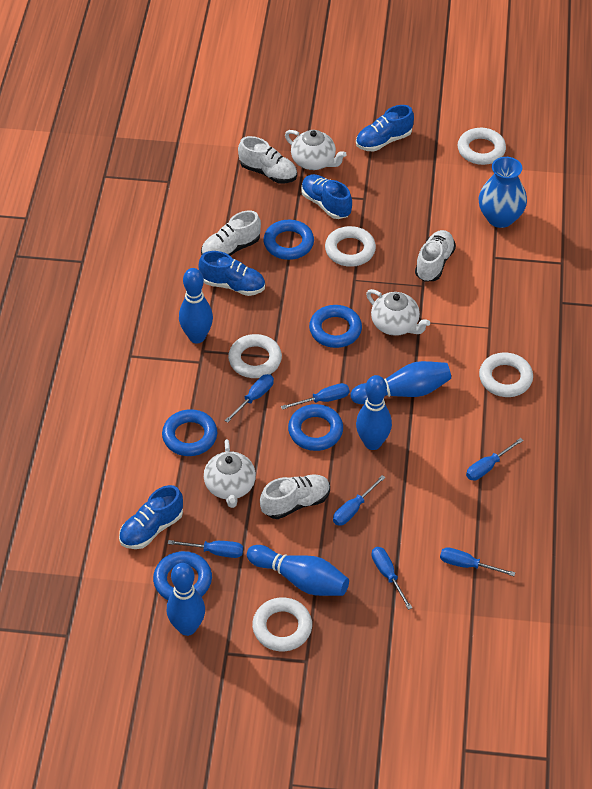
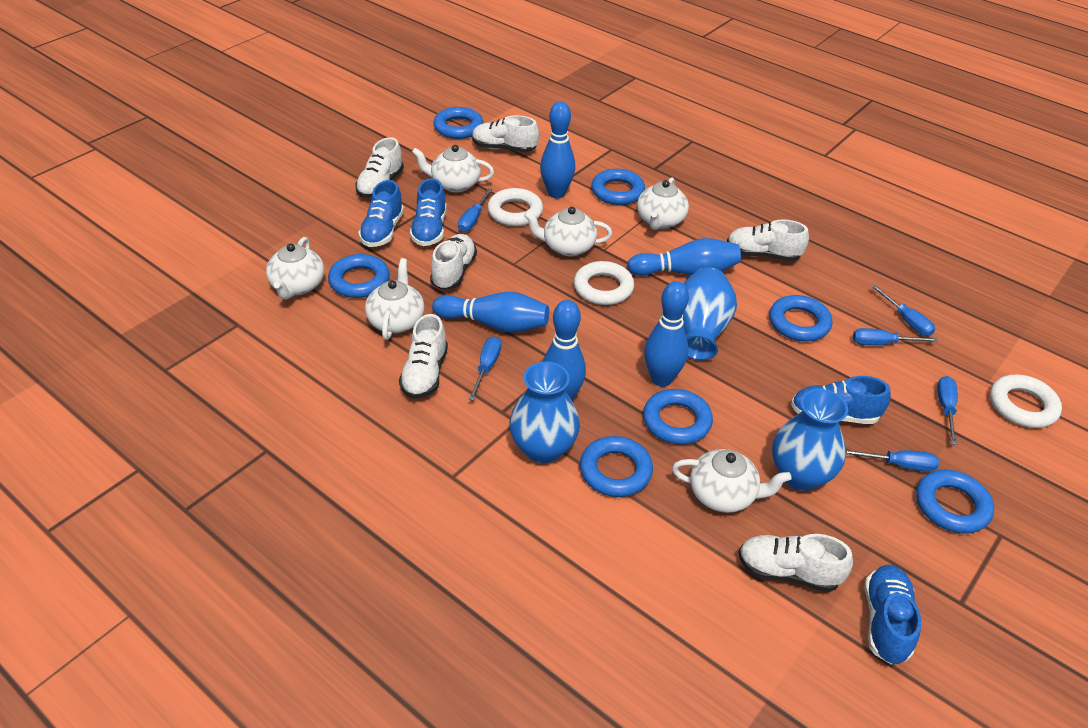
blue ring: [153,551,212,600] [162,409,217,456] [263,220,314,260] [288,404,343,451] [309,305,362,348] = 5 -> [328,254,390,298] [433,107,483,139] [580,436,653,497] [591,169,645,205] [643,389,713,445] [769,295,833,342] [916,470,994,534] = 7
blue screwdriver: [168,540,243,558] [224,374,274,423] [281,383,350,410] [333,475,386,526] [372,547,412,610] [440,547,515,576] [466,438,524,481] = 7 -> [458,188,493,232] [468,336,501,401] [846,450,939,472] [853,328,938,345] [871,285,935,336] [937,376,958,445] = 6
blue vase: [478,157,527,228] = 1 -> [509,362,580,463] [683,267,737,360] [772,389,848,491] = 3
white ring: [228,334,282,378] [252,597,312,651] [325,226,376,267] [458,128,506,165] [479,352,533,397] = 5 -> [488,188,543,226] [574,261,634,305] [990,375,1062,428] = 3
white shoe: [201,210,261,256] [238,136,297,183] [260,474,330,519] [415,230,456,282] = 4 -> [355,137,404,198] [399,314,448,399] [430,234,477,290] [472,115,539,152] [727,219,809,261] [739,534,853,592] = 6
white teapot: [204,439,256,508] [285,130,347,170] [366,289,430,336] = 3 -> [266,237,324,299] [365,258,424,340] [412,145,494,192] [524,207,612,256] [637,177,689,230] [672,449,792,513] = 6

